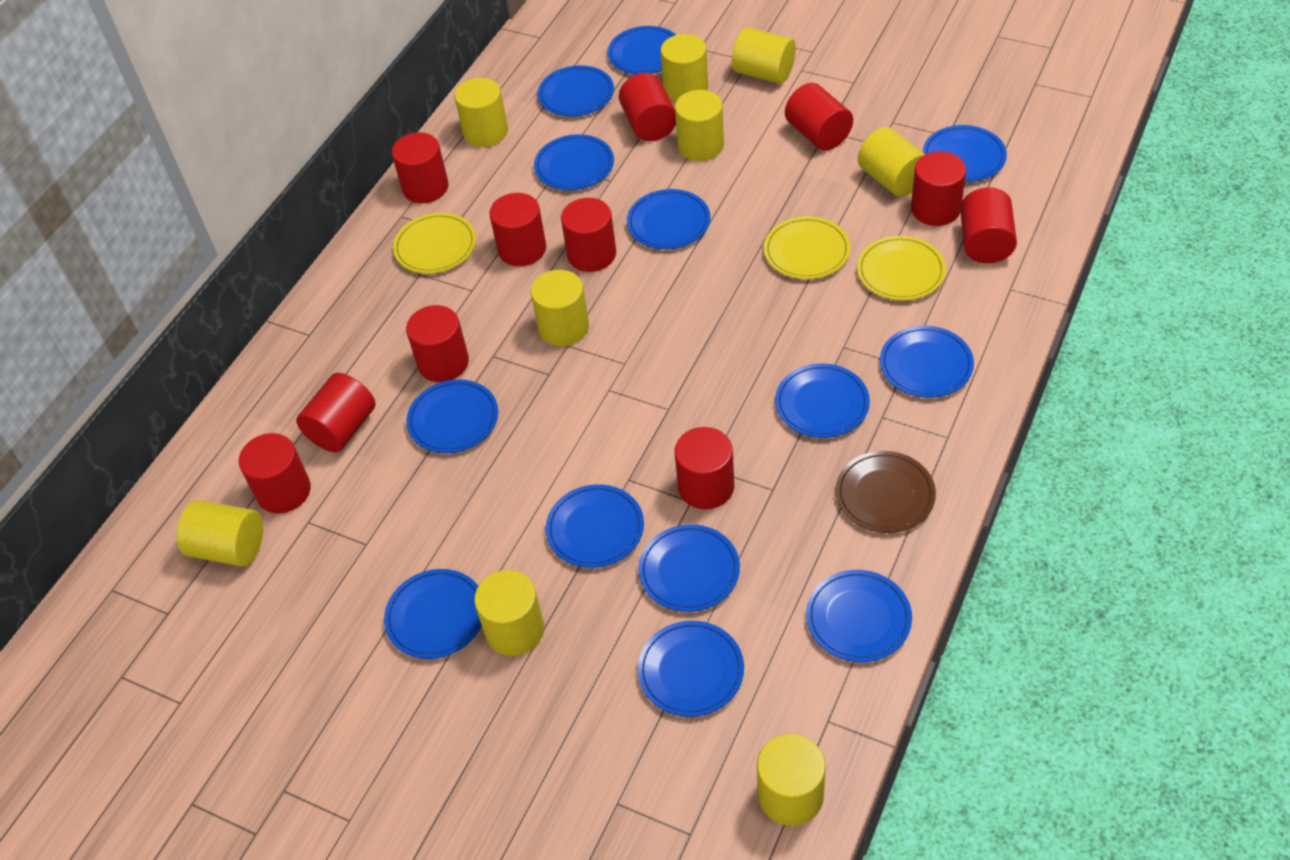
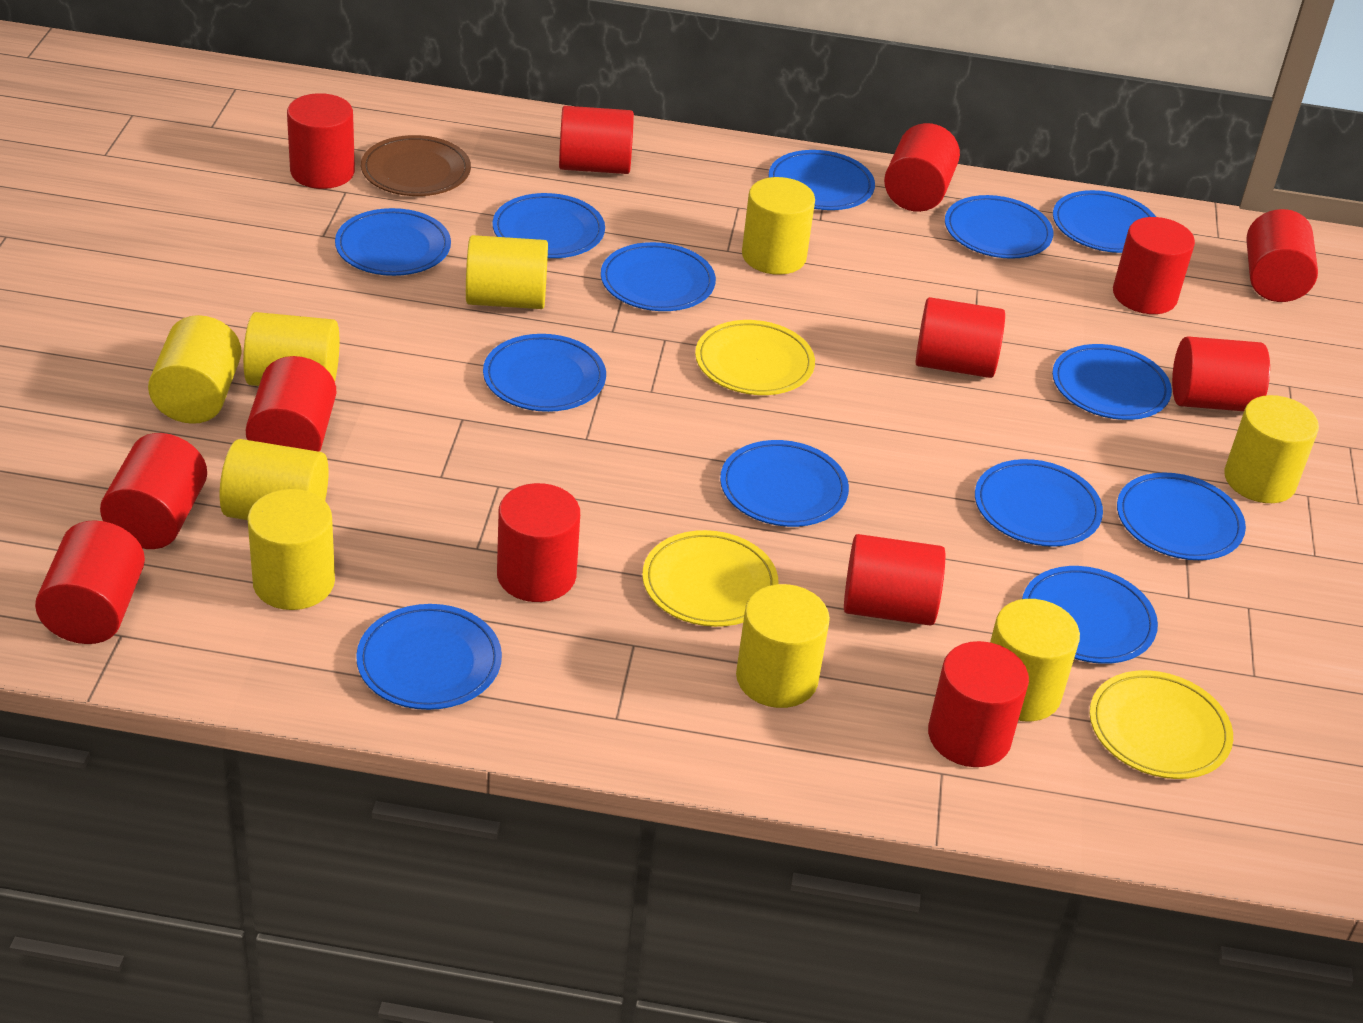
red cylinder: [239,433,311,514] [296,373,376,452] [392,132,449,203] [406,305,469,382] [490,193,546,266] [561,198,616,272] [619,73,676,141] [674,427,734,509] [785,83,853,151] [911,151,966,226] [960,187,1017,263] = 11 -> [35,520,145,644] [100,433,207,549] [246,356,336,452] [287,93,355,189] [497,483,580,602] [559,106,634,174] [844,534,945,626] [884,123,960,212] [916,297,1005,378] [928,641,1029,767] [1113,217,1195,314] [1172,336,1270,411] [1247,209,1318,302] = 13

